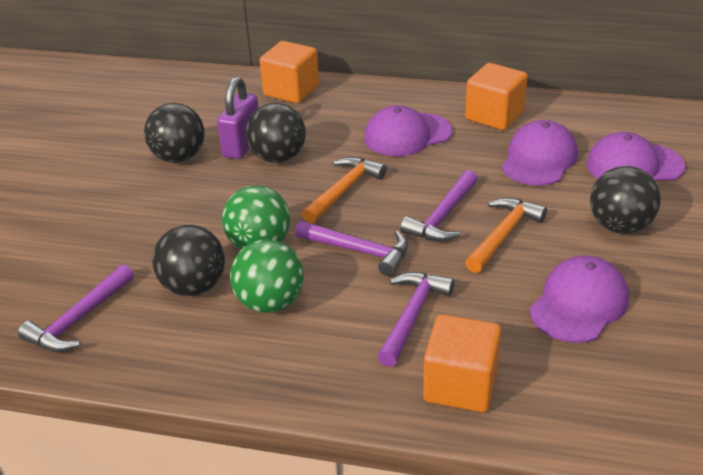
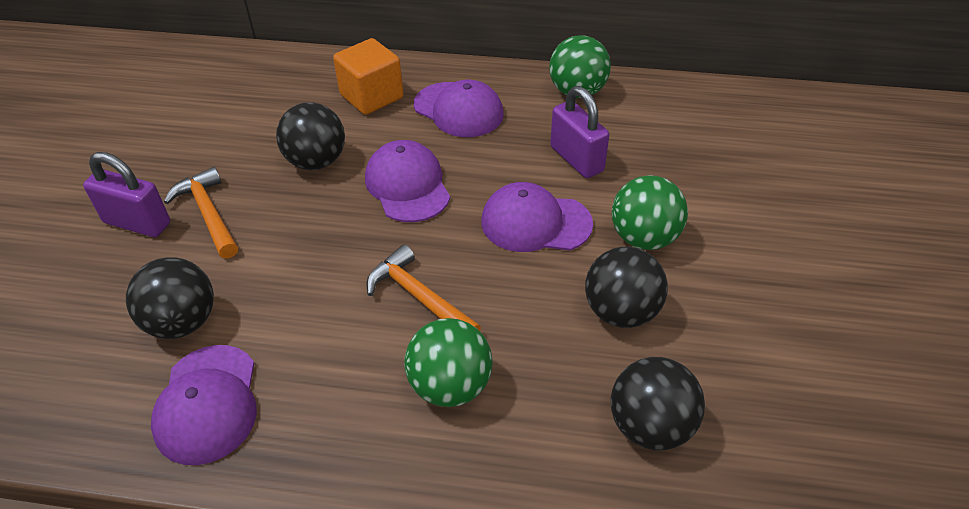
green ball: [222,185,290,249] [230,239,304,313] = 2 -> [404,318,493,407] [549,35,611,98] [612,175,688,250] = 3
orange cube: [260,41,319,103] [423,315,501,412] [465,63,528,130] = 3 -> [333,38,403,115] = 1
purple hammer: [18,264,134,352] [295,221,408,276] [377,272,454,367] [400,170,478,242] = 4 -> none = 0
purple padlock: [217,77,258,159] = 1 -> [83,152,170,237] [550,86,609,178] = 2

